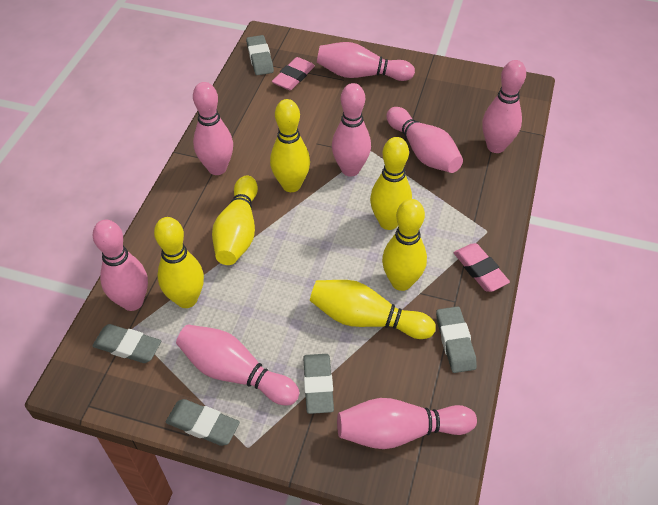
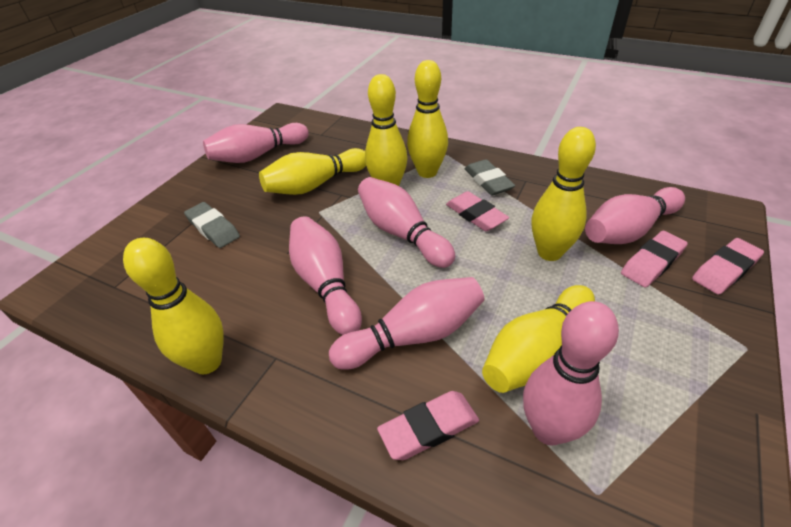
grey eraser: [92,324,161,363] [166,399,240,446] [246,35,274,75] [303,354,334,414] [436,306,477,373] = 5 -> [184,202,240,248] [465,159,516,195] = 2
pink bowling pin: [93,220,148,311] [176,325,299,405] [193,82,233,175] [317,42,415,81] [332,83,371,177] [337,398,477,449] [387,107,463,173] [482,60,526,153] = 8 -> [203,123,309,163] [289,216,362,335] [329,277,484,370] [358,177,455,268] [523,301,619,445] [585,187,685,244] = 6
pink eraser: [272,57,315,90] [453,243,510,292] = 2 -> [377,391,479,460] [446,191,509,231] [621,231,688,287] [692,238,764,295] = 4

